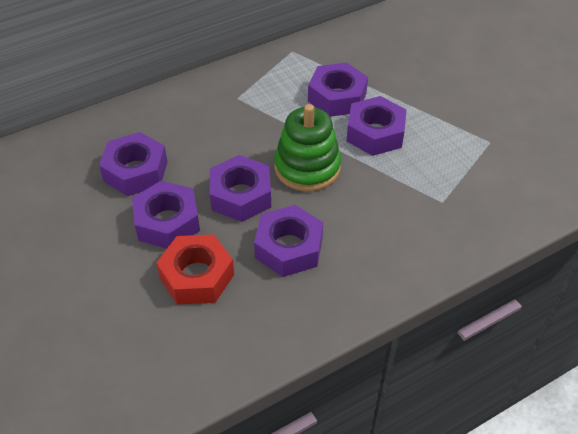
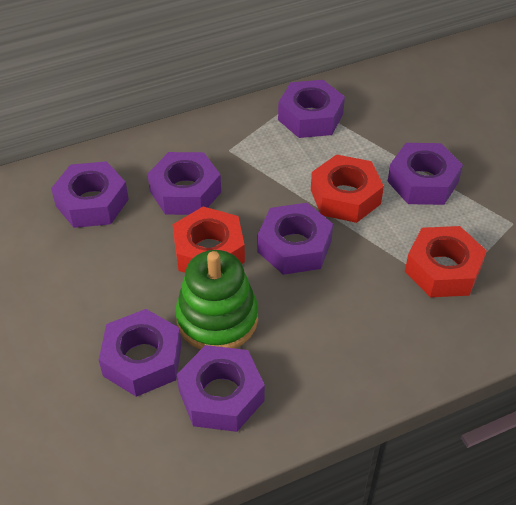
purple nut: [99,132,167,196] [132,181,200,248] [210,155,271,222] [254,205,323,277] [308,62,368,117] [347,96,407,156] = 6 -> [51,161,129,228] [99,309,181,397] [148,152,221,215] [177,345,265,432] [258,203,333,275] [278,80,345,138] [387,143,463,205] = 7
red nut: [156,234,234,304] = 1 -> [172,207,245,273] [311,154,384,223] [405,226,487,297] = 3

